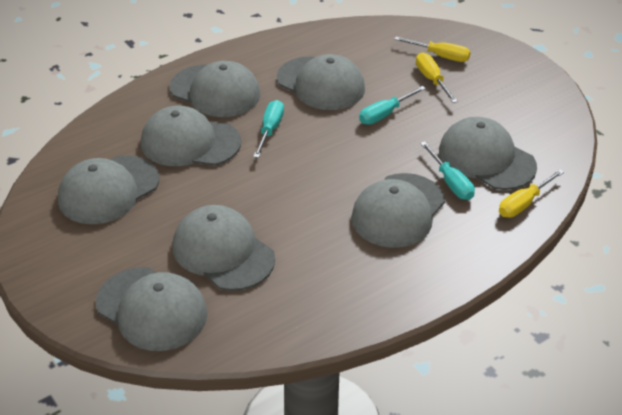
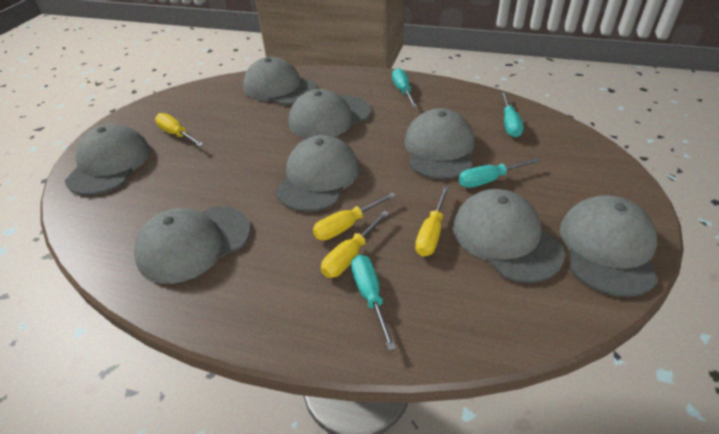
turquoise screwdriver: [253,100,284,158] [359,86,426,125] [420,142,475,200] = 3 -> [351,255,396,350] [392,68,417,107] [459,158,540,188] [501,92,524,138] = 4
yellow screwdriver: [394,37,471,62] [416,53,458,103] [499,169,564,218] = 3 -> [155,113,204,147] [313,192,396,240] [321,210,389,278] [415,186,449,257] = 4

